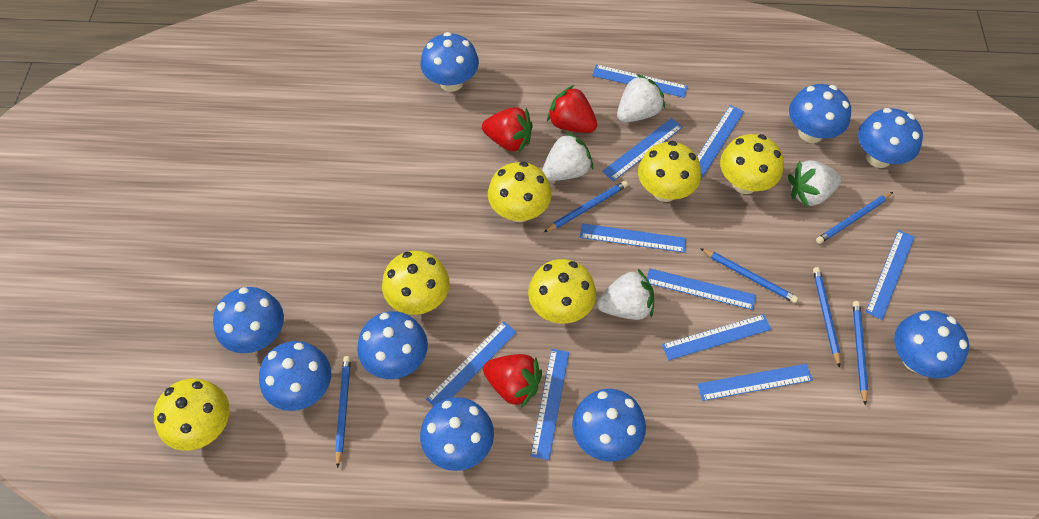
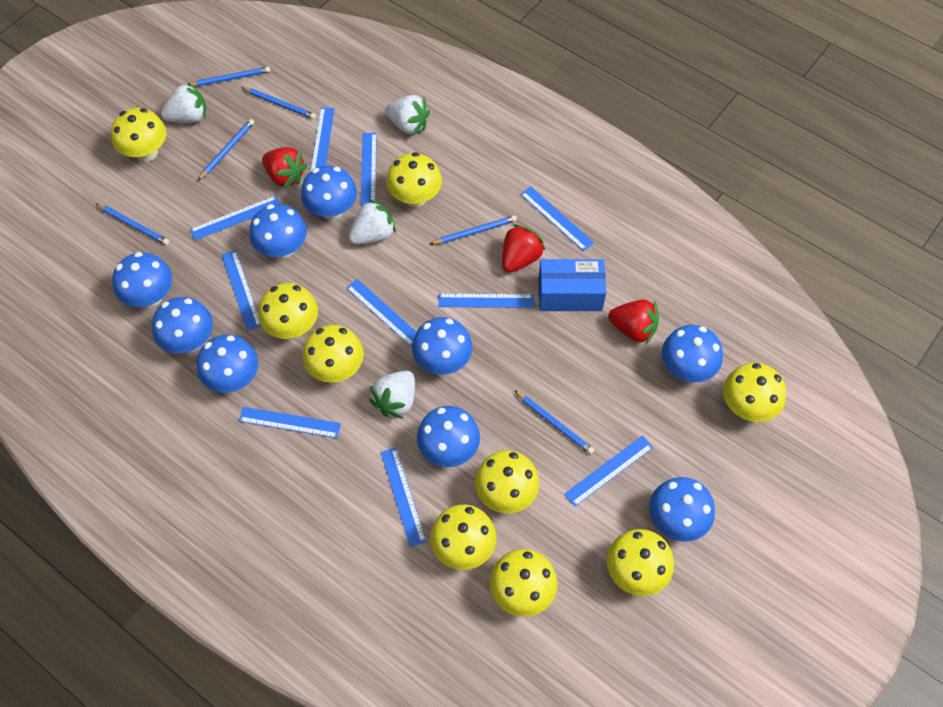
blue box: none = 0 -> [538,259,606,311] = 1
yellow mushroom: [154,378,230,451] [382,251,450,315] [488,161,551,222] [528,259,596,324] [638,141,701,202] [720,134,784,194] = 6 -> [111,108,167,162] [258,283,318,339] [303,325,364,383] [386,152,442,207] [430,504,496,570] [475,450,539,513] [490,549,557,617] [607,529,674,596] [723,363,786,422] = 9

